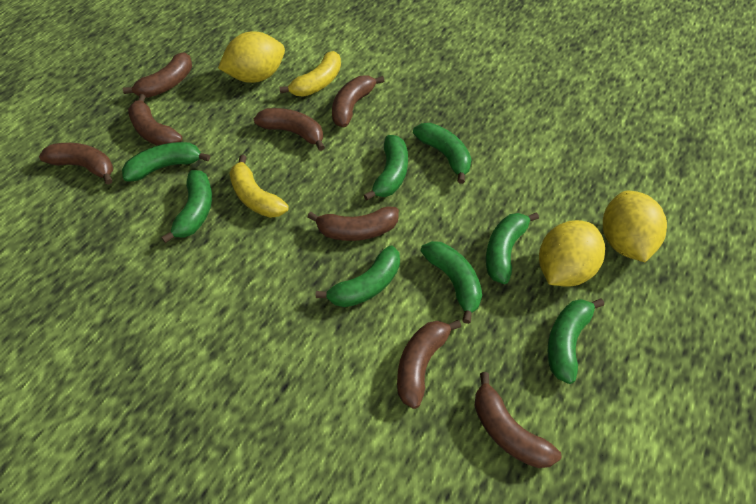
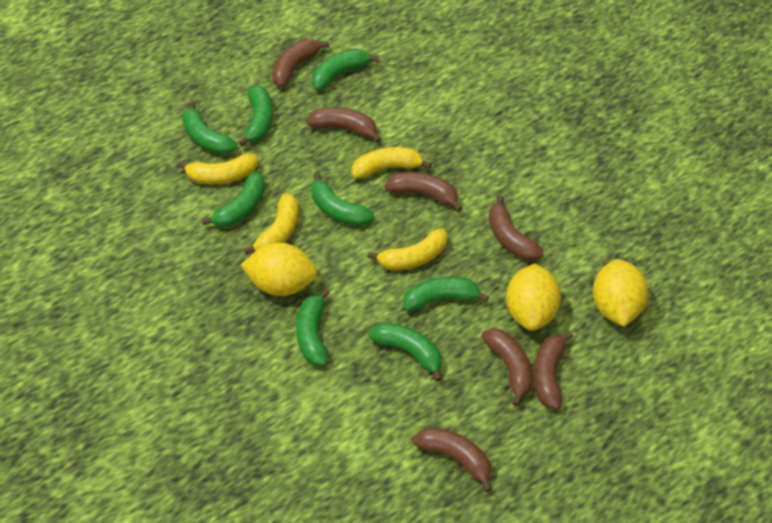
brown banana: [39,143,113,185] [123,52,192,98] [128,94,183,146] [254,108,325,151] [307,206,399,241] [332,76,384,127] [397,320,461,409] [475,372,562,468] = 8 -> [272,39,329,87] [307,107,381,143] [385,172,462,212] [413,427,492,492] [481,328,533,407] [489,196,544,260] [533,331,573,409] = 7
yellow banana: [229,155,289,218] [279,51,341,97] = 2 -> [177,154,258,185] [244,193,299,255] [352,147,431,178] [368,228,448,270] = 4

